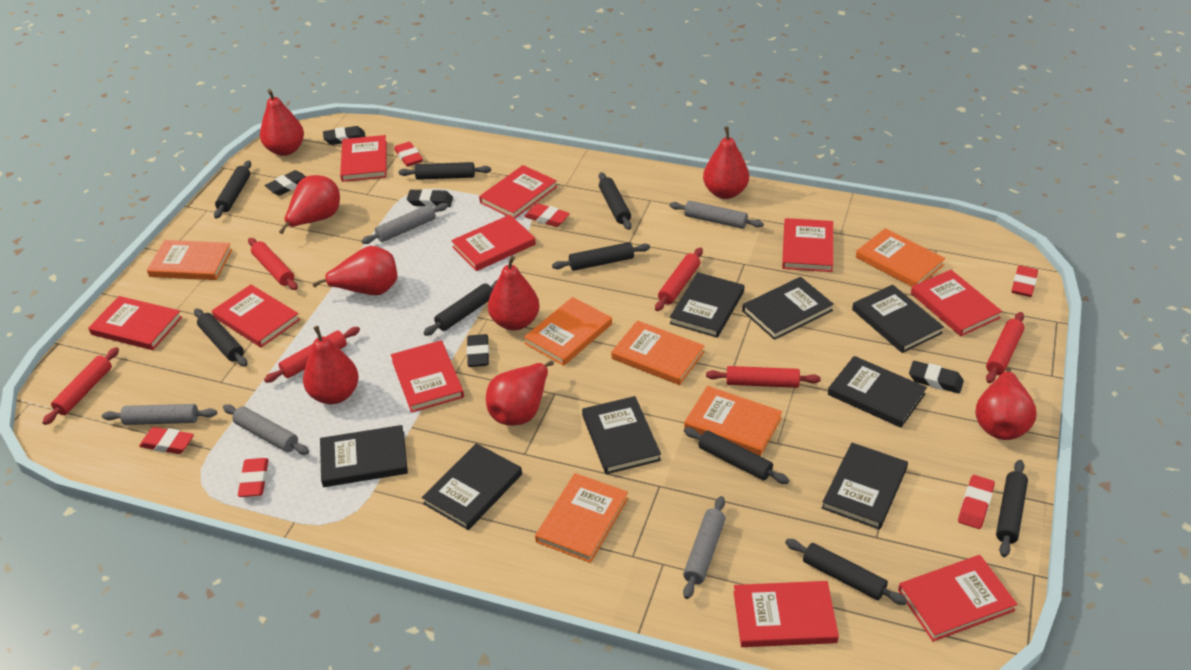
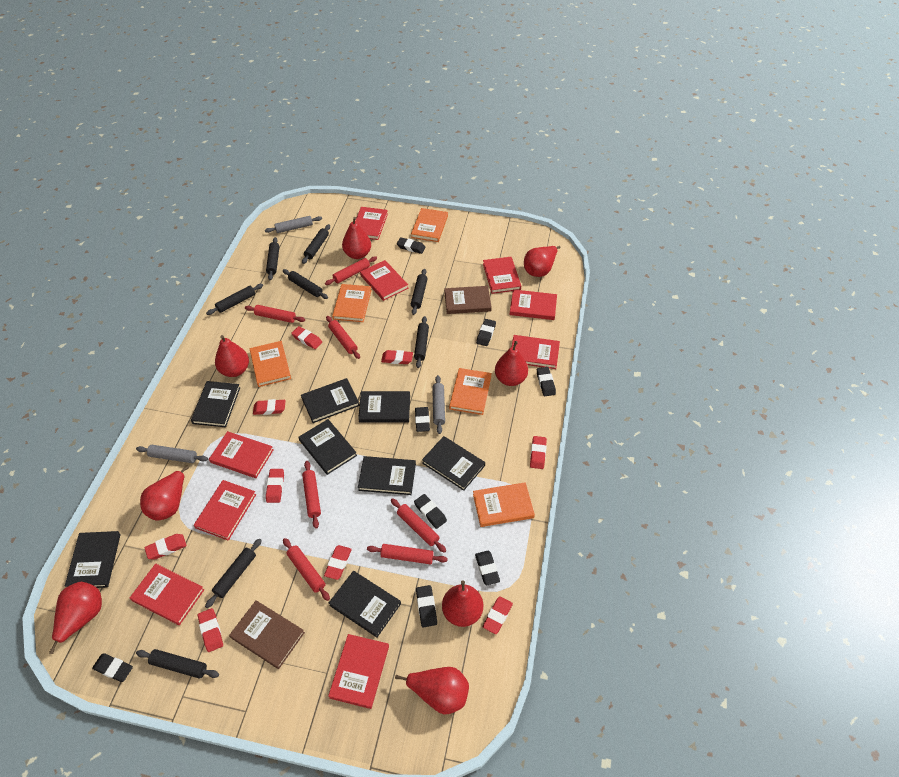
black eraser: [264,170,306,196] [323,126,365,145] [407,189,453,207] [467,334,489,367] [909,361,964,393] = 5 -> [92,653,133,682] [397,237,426,254] [414,494,447,529] [415,407,430,432] [416,585,437,627] [475,551,500,585] [476,319,496,346] [537,367,556,396] = 8
black rolling pin: [194,309,247,367] [214,160,251,219] [399,162,491,180] [424,280,497,336] [552,242,650,271] [599,172,632,230] [684,427,789,484] [785,539,907,605] [996,460,1028,557] = 9 -> [136,649,219,679] [205,539,262,608] [206,284,263,315] [266,237,280,280] [283,269,328,299] [302,224,330,264] [411,269,428,315] [414,316,429,368] = 8
brown book: none = 0 -> [229,600,305,669] [444,286,492,314] = 2
grey rolling pin: [102,404,217,425] [223,404,309,455] [361,203,448,244] [669,201,764,229] [683,496,725,599] = 5 -> [136,445,208,463] [265,216,322,233] [432,375,445,434] = 3
orange book: [147,240,232,280] [524,297,612,366] [535,473,628,563] [611,320,705,385] [684,386,782,456] [856,228,945,287] = 6 -> [250,341,291,387] [332,284,372,322] [411,208,448,242] [449,368,492,415] [473,482,535,527] = 5
red book: [88,296,182,350] [212,285,300,347] [340,135,387,182] [391,340,464,413] [451,215,536,271] [479,165,557,218] [734,581,839,647] [782,218,833,272] [898,555,1017,642] [911,270,1002,336] = 10 -> [130,563,204,625] [194,480,256,541] [209,431,274,478] [328,634,389,709] [355,207,388,240] [360,260,408,301] [483,257,521,294] [510,289,557,320] [512,335,560,369] = 9
red eraser: [139,427,194,454] [238,458,269,497] [394,142,423,167] [524,203,570,227] [958,475,995,529] [1011,266,1038,297] = 6 -> [145,534,187,560] [198,608,223,652] [253,399,286,415] [266,469,284,503] [291,326,322,349] [324,545,352,580] [381,350,413,364] [483,596,513,634] [530,436,547,469] = 9
red rolling pin: [43,347,119,425] [248,238,298,290] [264,327,360,383] [655,248,703,311] [706,366,821,388] [986,312,1024,383] = 6 -> [245,305,305,323] [283,538,330,601] [302,461,321,529] [325,256,377,285] [326,316,360,359] [367,544,448,564] [391,498,446,553] = 7

